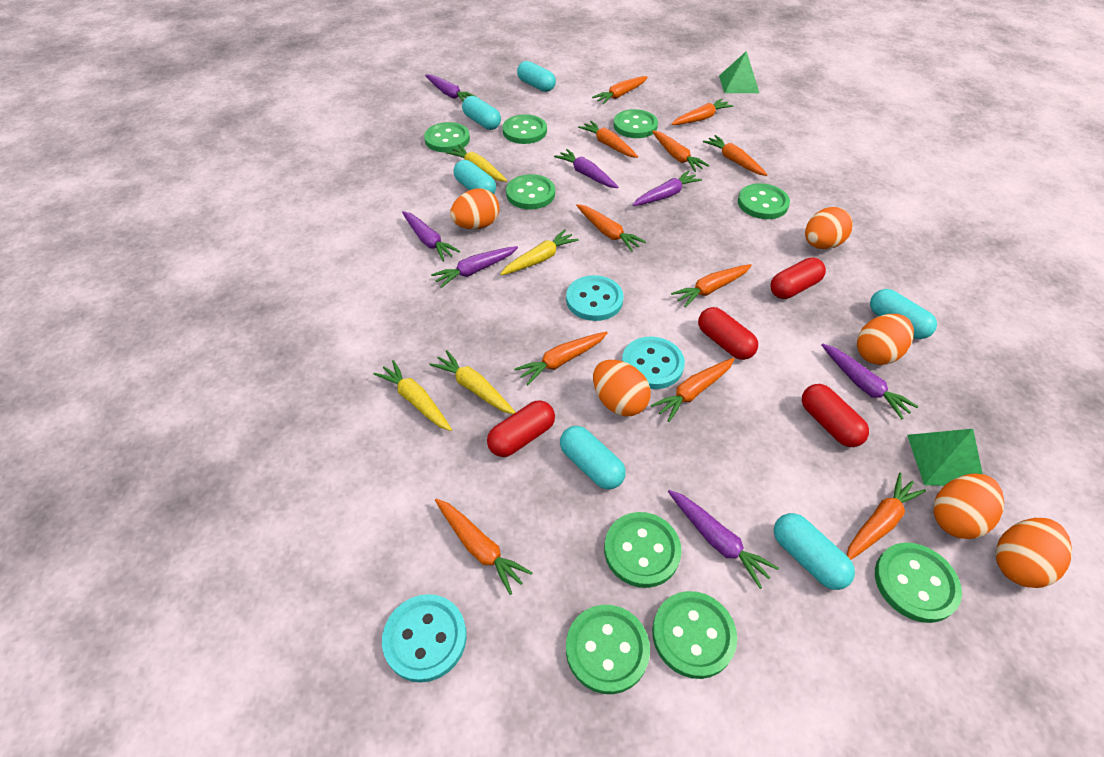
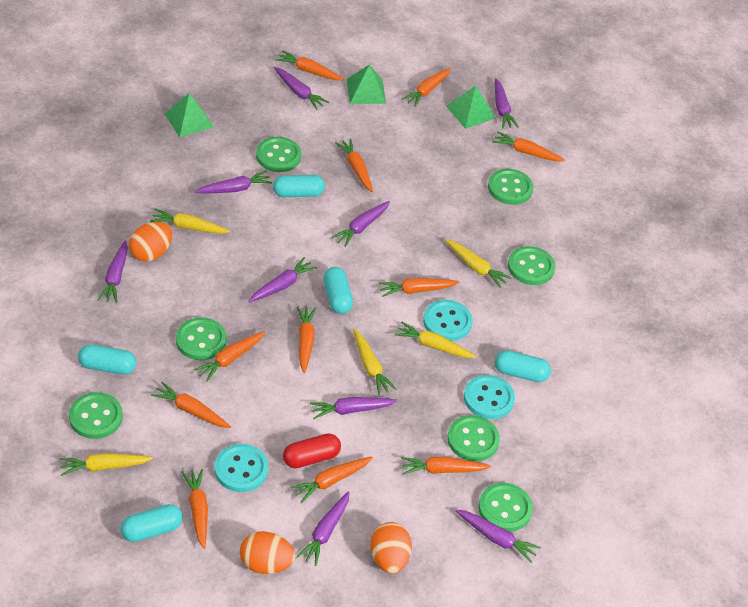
green button: [424,122,470,152] [502,114,547,144] [506,174,555,209] [566,605,650,694] [604,512,682,588] [614,109,658,138] [652,591,737,679] [738,183,790,219] [875,543,962,623] = 9 -> [69,392,123,439] [176,317,227,360] [256,137,301,172] [447,415,500,461] [478,483,533,532] [488,169,533,205] [508,246,555,285] = 7
green pyramid: [719,51,759,93] [907,429,983,486] = 2 -> [164,93,214,137] [347,65,386,104] [446,86,495,129] = 3
orange egg: [450,189,500,230] [593,360,651,416] [805,207,853,249] [857,314,914,365] [933,474,1004,539] [995,518,1072,588] = 6 -> [129,222,172,262] [240,531,295,574] [370,522,412,574] = 3
purple carrot: [402,211,460,261] [425,74,477,101] [431,246,518,288] [554,149,618,188] [632,171,702,206] [668,490,779,589] [822,343,918,419] = 7 -> [98,240,128,303] [195,171,272,194] [248,257,317,302] [274,67,329,110] [297,491,350,566] [310,397,397,419] [332,201,390,247] [455,509,541,563] [495,78,519,128] = 9
red capsule: [487,401,555,457] [698,307,758,360] [771,257,826,299] [802,384,869,447] = 4 -> [283,433,341,468] = 1
turquoise capsule: [454,160,496,194] [462,96,501,130] [517,61,556,92] [560,426,626,489] [774,513,855,590] [870,289,937,339] = 6 -> [78,344,136,375] [120,504,183,542] [273,175,325,197] [323,267,353,314] [495,350,551,382] = 5
yellow carrot: [374,360,452,431] [429,350,516,414] [446,145,507,182] [500,230,579,275] = 4 -> [59,453,153,476] [150,209,230,234] [353,329,397,395] [395,321,476,358] [445,239,512,288] = 5

